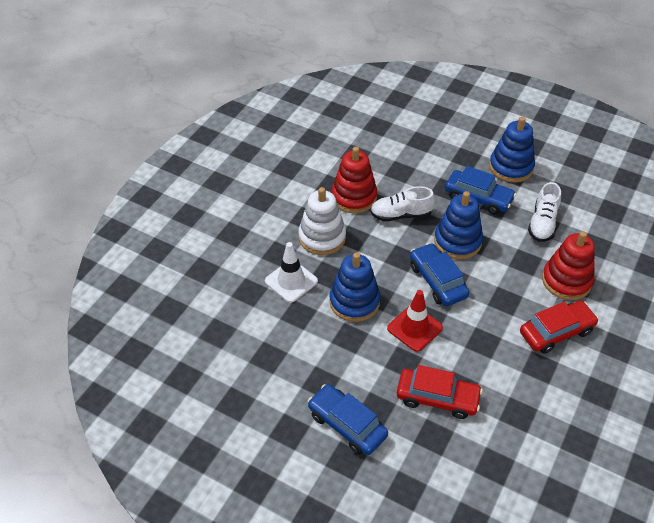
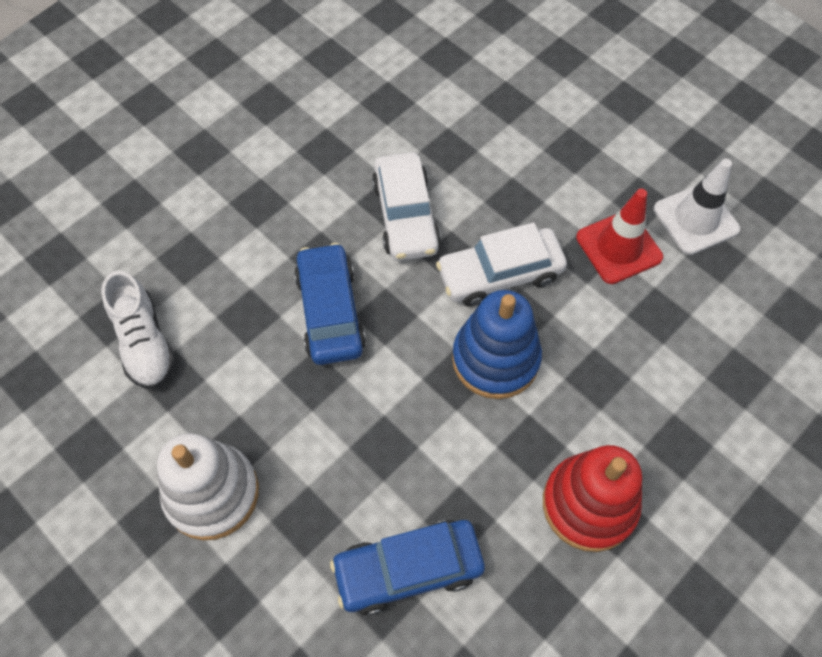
blue car: [308,384,388,455] [410,243,469,306] [445,166,516,214] = 3 -> [294,243,366,365] [330,520,485,615] = 2
blue stacking toy: [329,252,380,322] [434,191,483,259] [489,117,535,183] = 3 -> [452,290,542,399] = 1
red car: [397,365,483,419] [520,301,599,354] = 2 -> none = 0
red stacking toy: [332,147,377,213] [542,231,595,300] = 2 -> [543,445,642,552] = 1
white car: none = 0 -> [372,152,441,261] [436,223,567,307] = 2
white shoe: [370,186,435,222] [528,182,561,242] = 2 -> [101,271,176,389] = 1

